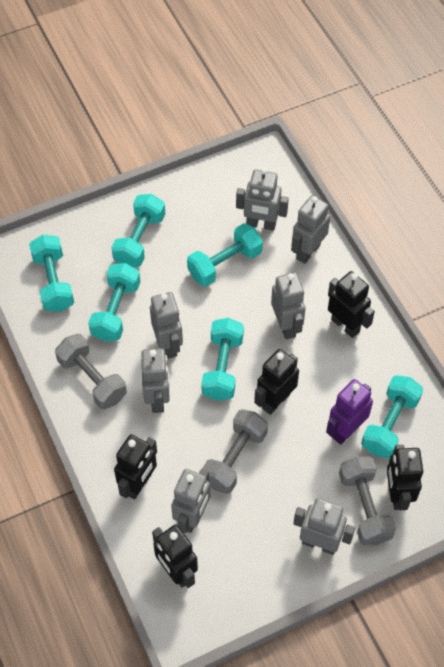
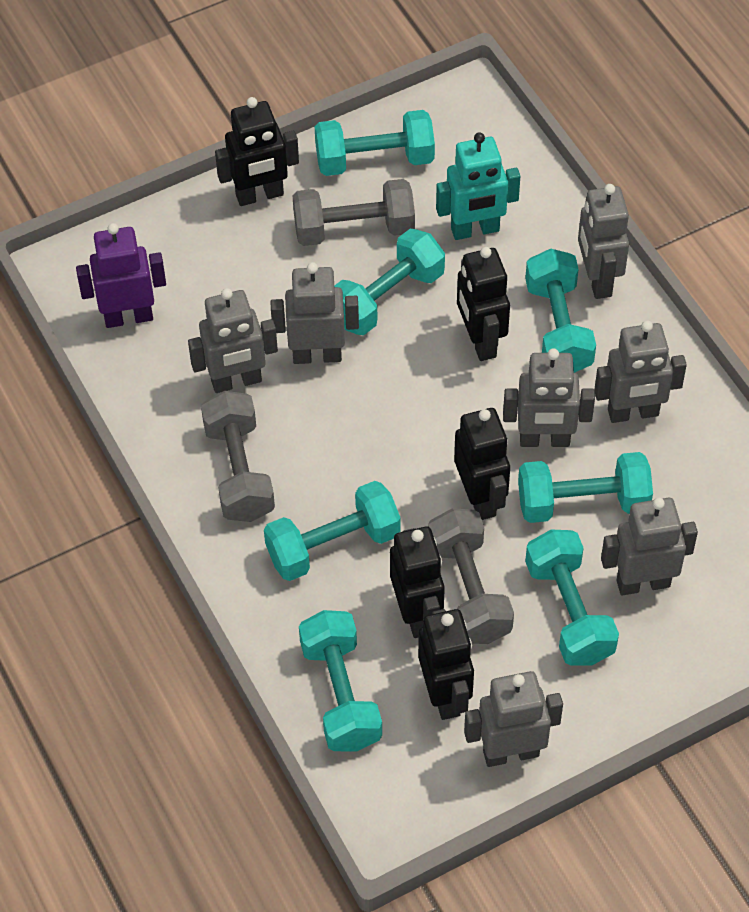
turquoise dumbbell: [29,235,74,312] [88,263,140,341] [111,194,165,267] [187,223,263,286] [201,318,244,401] [361,375,423,458] = 6 -> [264,481,401,581] [299,610,382,752] [315,110,435,176] [334,229,445,335] [518,452,653,523] [525,249,596,373] [525,530,619,666] = 7
turquoise robot: none = 0 -> [436,132,520,240] = 1

